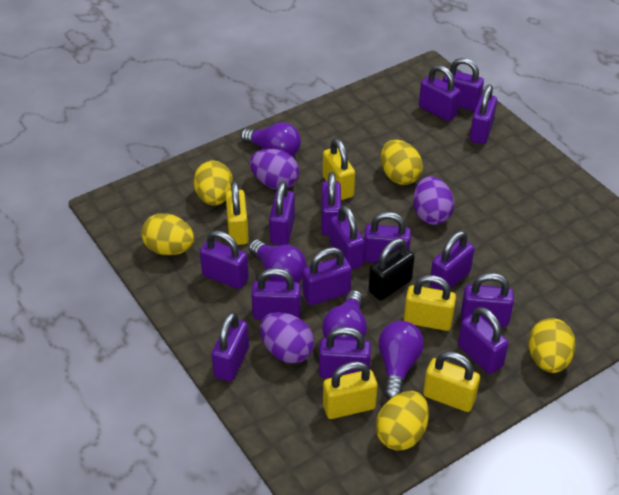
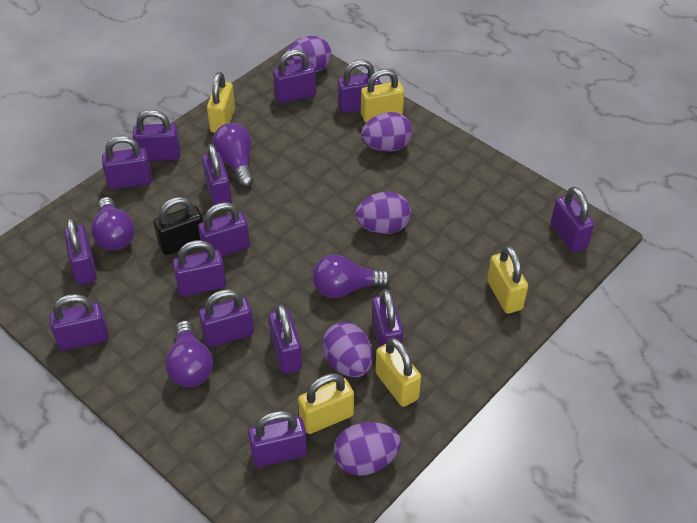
purple egg: [250,149,299,190] [260,312,314,364] [413,176,454,225] = 3 -> [285,36,331,72] [322,322,373,377] [334,422,401,476] [355,192,411,234] [361,112,413,152] = 5
purple padlock: [200,230,249,289] [212,312,249,382] [251,268,301,320] [269,181,295,245] [303,247,352,305] [319,327,371,378] [321,172,341,236] [330,205,365,269] [364,212,411,262] [419,65,460,121] [430,231,475,290] [443,58,484,111] [458,307,509,374] [461,273,514,327] [470,84,497,144] = 15 -> [49,294,109,351] [64,218,97,285] [102,136,152,190] [133,110,181,161] [173,240,226,296] [198,202,250,256] [199,289,254,347] [202,144,232,206] [248,410,307,467] [268,304,302,374] [273,49,316,103] [338,60,380,113] [372,289,403,348] [551,187,594,253] = 14
yellow egg: [141,213,194,255] [193,161,233,205] [376,391,429,451] [381,140,423,185] [528,318,576,373] = 5 -> none = 0

